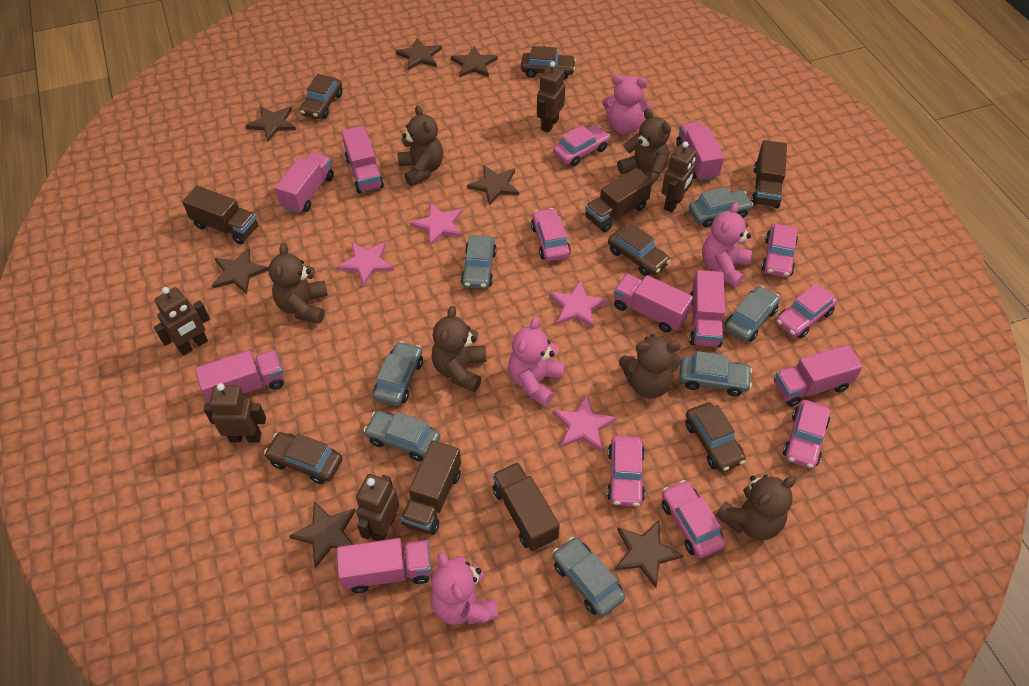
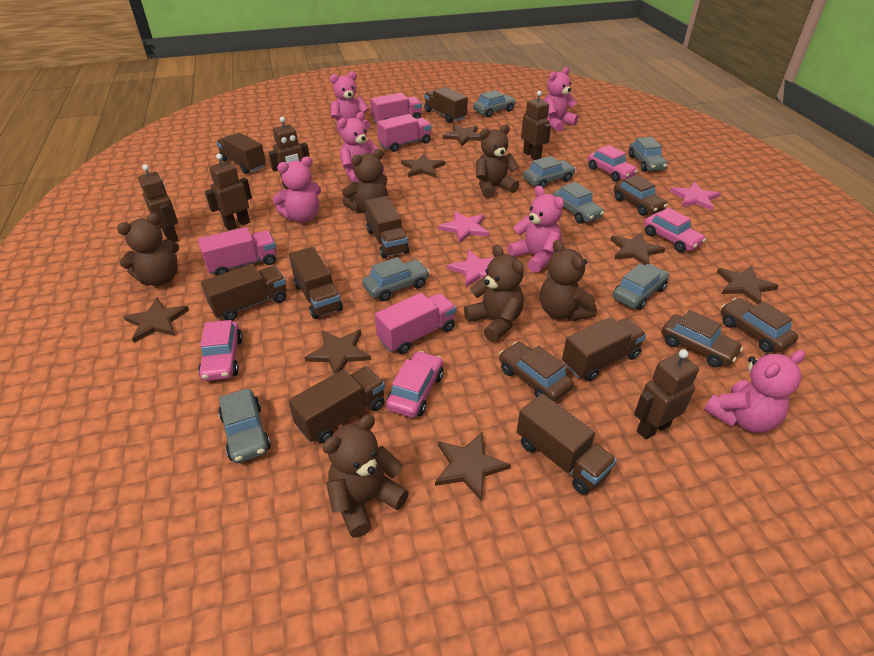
brown car: [264,432,342,484] [300,74,343,119] [521,46,576,80] [608,224,671,276] [685,402,746,472] = 5 -> [499,342,573,402] [614,175,668,216] [662,310,743,368] [721,298,798,353] = 4
brown truck: [182,186,258,244] [401,440,461,535] [492,462,560,551] [585,168,652,232] [751,140,787,208] = 5 -> [201,264,287,321] [216,133,266,174] [288,366,385,443] [289,247,343,319] [365,196,409,258] [424,87,468,123] [517,394,617,495] [562,317,646,381] = 8
pink car: [531,208,571,261] [553,125,610,167] [607,436,645,507] [662,480,726,558] [761,224,798,278] [776,284,837,338] [783,400,830,469] = 7 -> [198,320,243,381] [386,351,444,418] [587,145,638,182] [644,208,706,253] = 4
pink star: [337,242,394,286] [410,203,463,246] [549,280,608,328] [553,394,617,451] = 4 -> [438,211,489,243] [447,250,495,287] [670,182,721,211] = 3
pink teddy bear: [430,552,499,625] [508,317,565,407] [602,75,652,134] [702,202,752,288] = 4 -> [272,156,321,222] [330,71,370,135] [338,112,384,183] [507,186,564,273] [544,67,579,132] [704,350,805,433] = 6
pink truck: [195,350,284,403] [275,152,334,213] [337,538,431,593] [342,126,384,193] [614,273,693,333] [676,122,724,181] [689,270,725,347] [774,345,863,407] = 8 -> [198,227,277,276] [370,93,422,124] [375,293,456,354] [377,114,432,152] = 4

